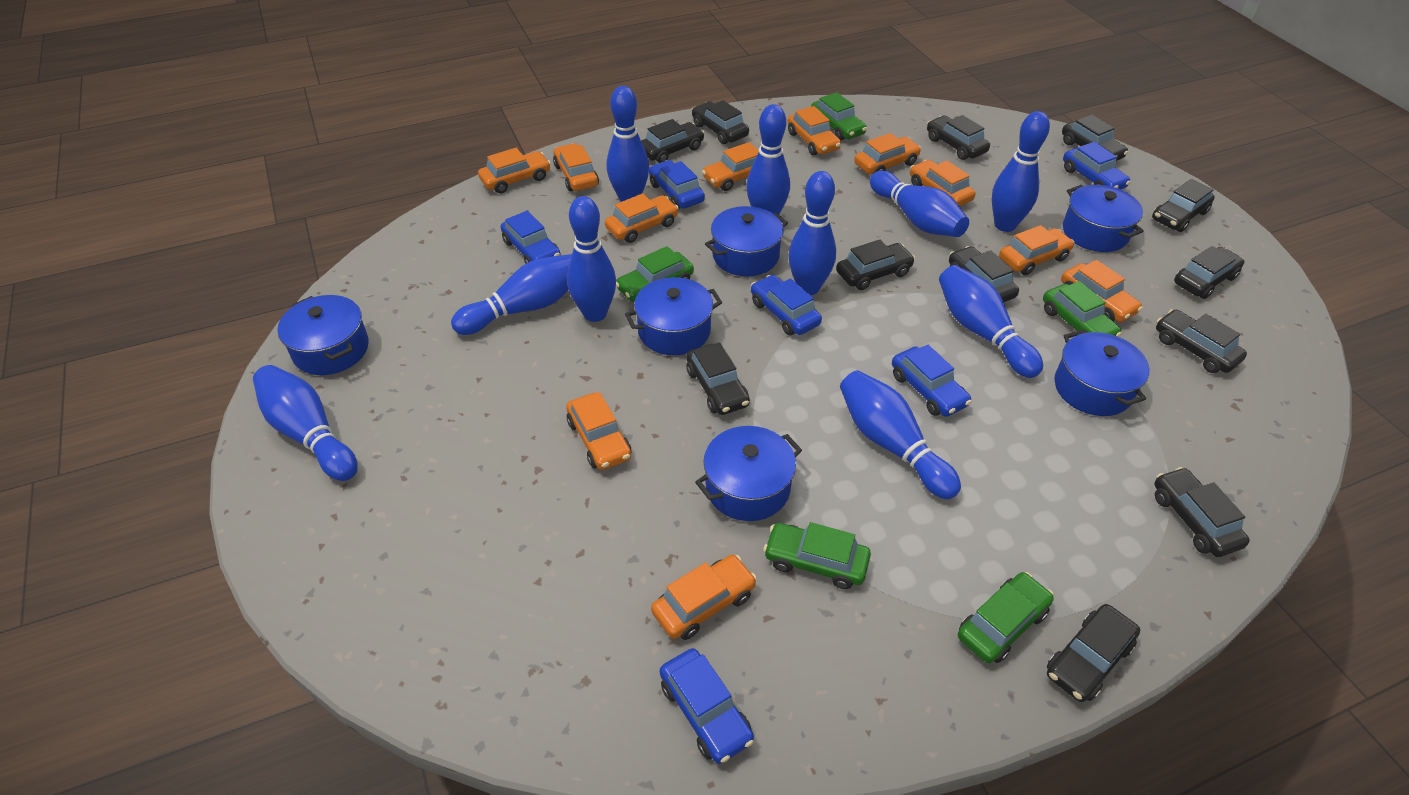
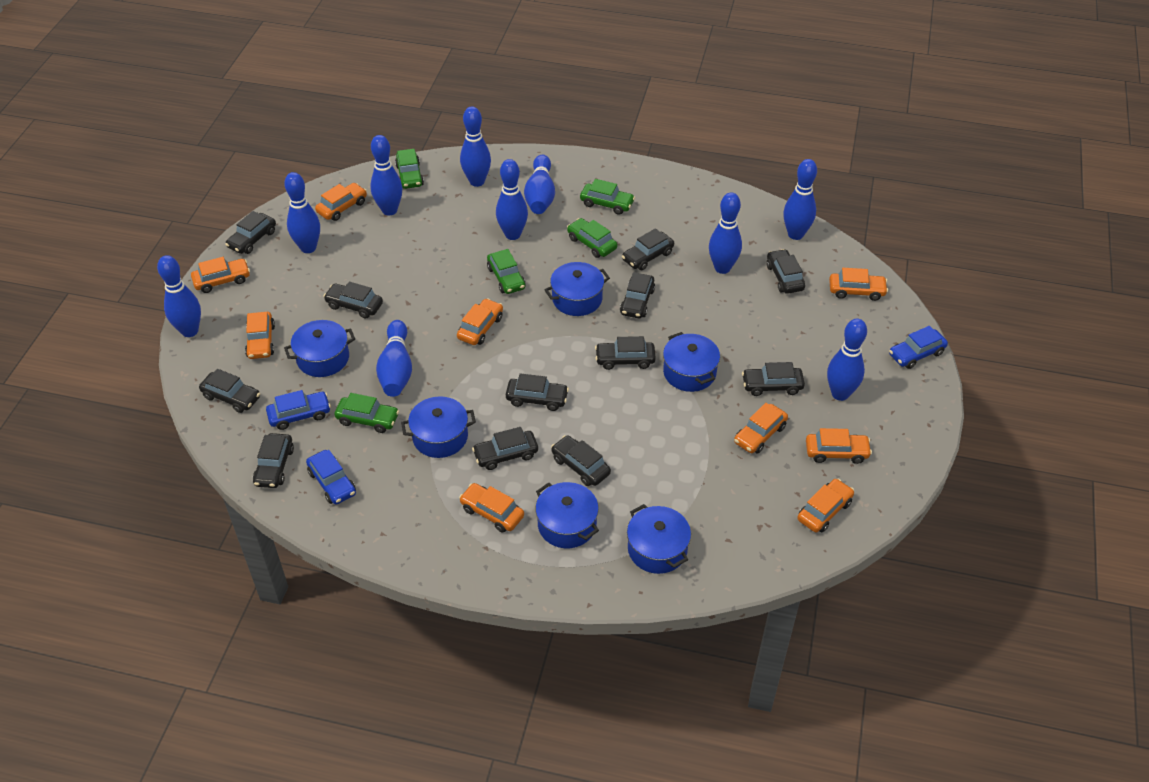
blue car: [501,211,561,264] [649,160,705,209] [660,648,754,764] [751,275,822,335] [892,345,972,417] [1063,142,1131,189] = 6 -> [266,390,331,430] [306,450,356,504] [889,326,948,369] = 3
orange car: [478,148,551,193] [553,143,599,191] [566,392,631,470] [605,193,679,243] [651,555,757,640] [702,142,759,191] [788,106,841,155] [854,133,921,174] [910,160,976,207] [999,225,1074,275] [1061,260,1143,322] = 11 -> [191,257,250,293] [245,312,275,359] [315,183,367,221] [457,298,503,345] [459,483,524,532] [734,403,788,454] [797,479,854,532] [806,428,872,464] [829,268,888,301] = 9

